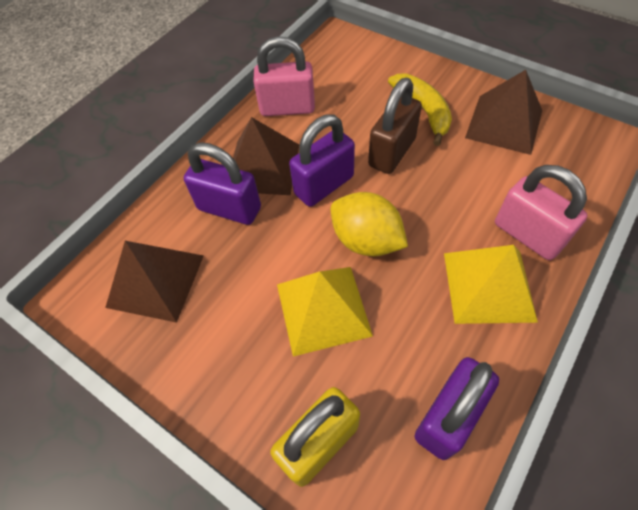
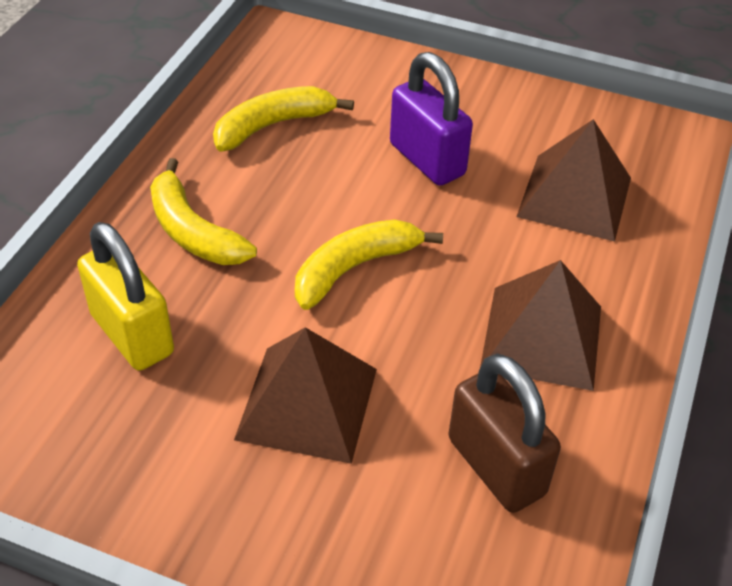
pink padlock: [253,36,315,116] [495,165,588,260] = 2 -> none = 0
purple padlock: [184,142,261,225] [289,114,355,207] [415,357,499,460] = 3 -> [390,52,473,186] = 1
yellow banana: [388,74,452,146] = 1 -> [150,158,257,265] [213,86,354,151] [295,219,443,310] = 3
yellow lemon: [331,192,408,256] = 1 -> none = 0
yellow pyramid: [277,267,373,356] [444,245,538,324] = 2 -> none = 0

